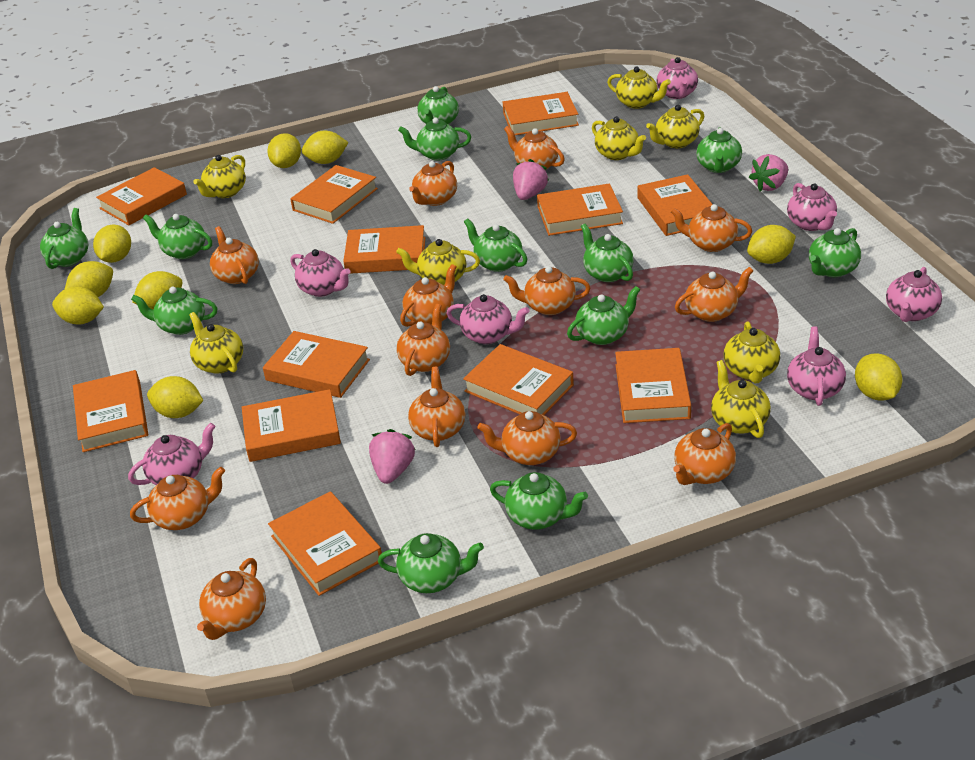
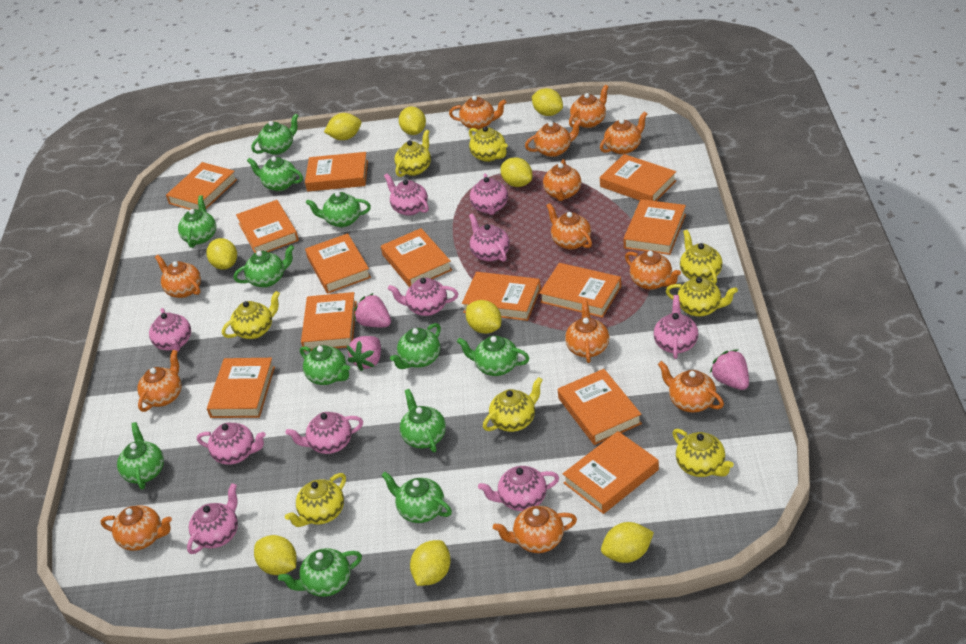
orange book: [73,370,148,452] [96,167,187,225] [242,389,341,462] [263,331,370,398] [268,491,382,596] [290,165,378,224] [343,225,425,274] [463,344,574,415] [503,92,579,135] [537,183,623,236] [615,348,691,423] [637,174,713,236] = 12 -> [166,162,237,210] [207,358,275,418] [236,200,299,253] [301,292,357,351] [305,152,368,192] [305,233,371,294] [381,228,452,287] [462,272,541,321] [539,263,621,318] [558,369,642,445] [563,431,659,514] [600,154,676,201] [623,199,686,255] = 13
pink teapot: [128,423,215,485] [290,249,351,297] [446,294,530,344] [656,57,698,99] [787,183,837,231] [787,327,846,406] [886,267,942,322] = 7 -> [149,308,191,352] [187,483,238,554] [197,422,266,465] [286,412,363,454] [384,173,429,216] [388,278,458,316] [469,213,510,262] [470,173,508,215] [478,466,559,511] [653,295,699,359] = 10

